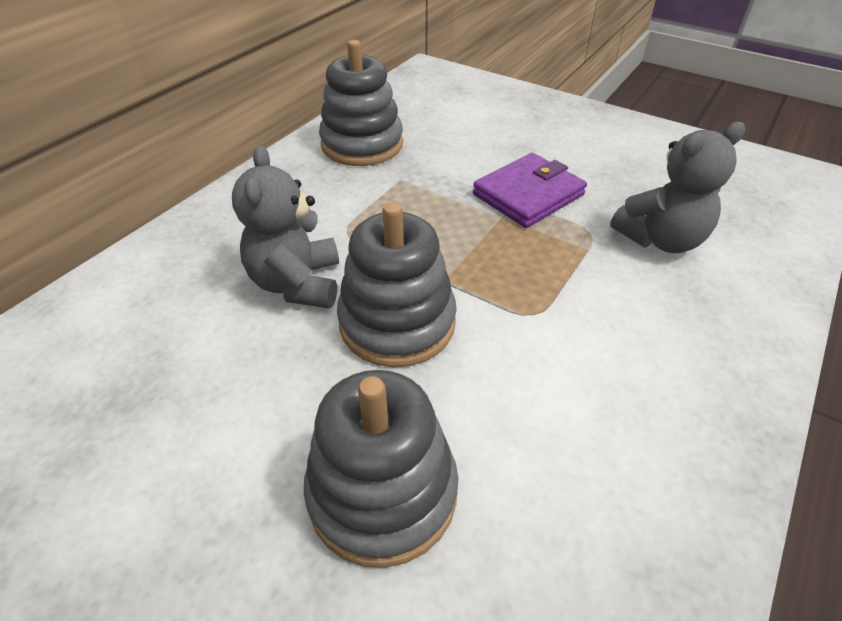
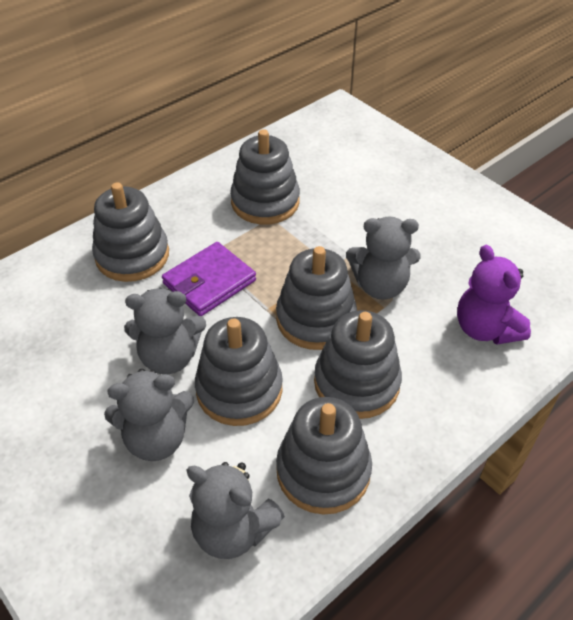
grey stacking toy: [304,370,458,568] [319,40,403,166] [337,202,457,367] = 3 -> [92,182,169,282] [195,317,283,426] [230,129,300,225] [276,246,357,350] [276,397,372,515] [314,310,402,419] = 6
grey teddy bear: [232,146,339,308] [610,122,745,253] = 2 -> [104,369,194,461] [124,288,206,374] [187,462,285,559] [346,216,421,300] = 4
purple teddy bear: none = 0 -> [457,245,531,345] = 1

